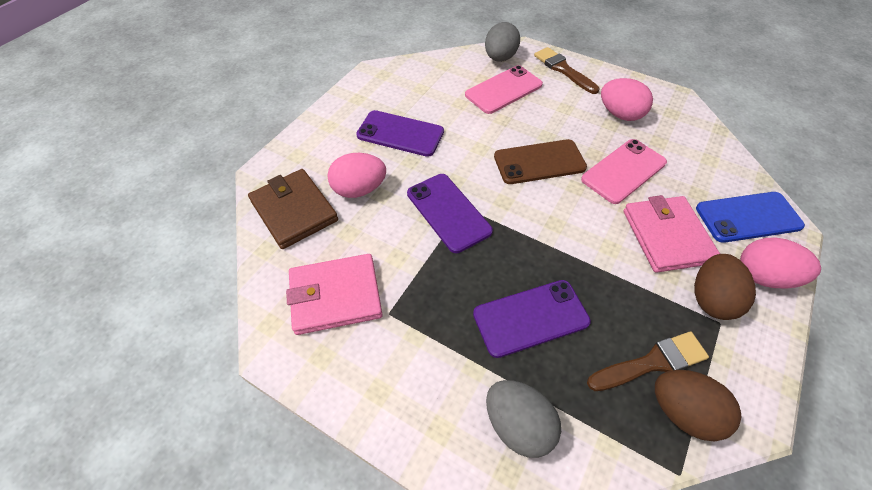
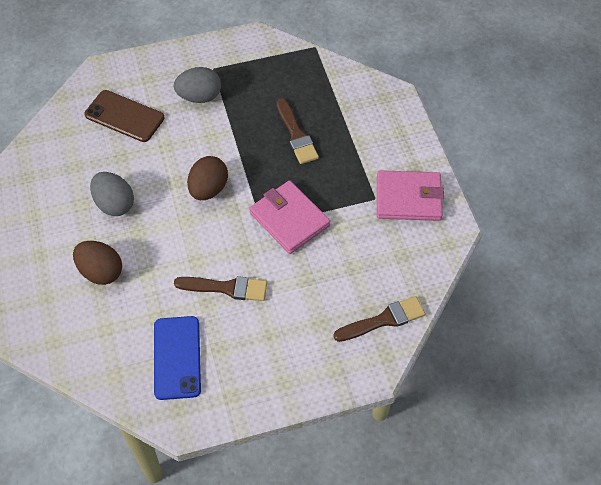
brown brush: [534,47,600,94] [587,331,709,391] = 2 -> [174,276,267,301] [277,98,319,164] [333,296,425,342] = 3
brown wallet: [248,169,338,249] = 1 -> none = 0
pink egg: [327,153,386,198] [601,78,653,121] [740,238,821,289] = 3 -> none = 0
pink phone: [465,65,543,114] [581,139,667,204] = 2 -> none = 0
purple phone: [356,110,444,157] [407,174,493,253] [473,280,591,358] = 3 -> none = 0

